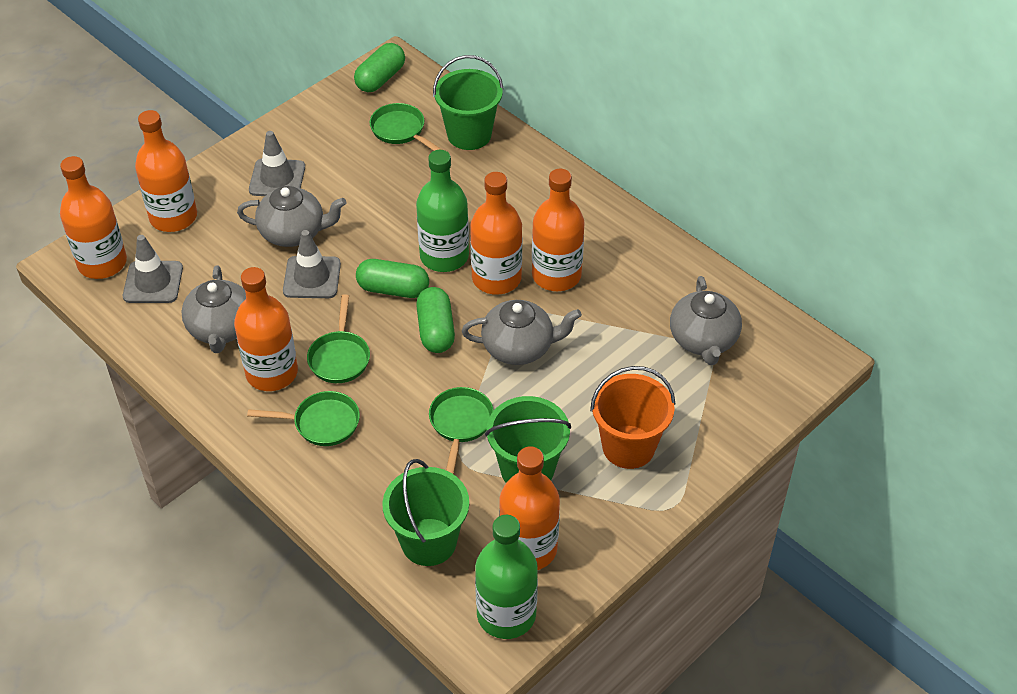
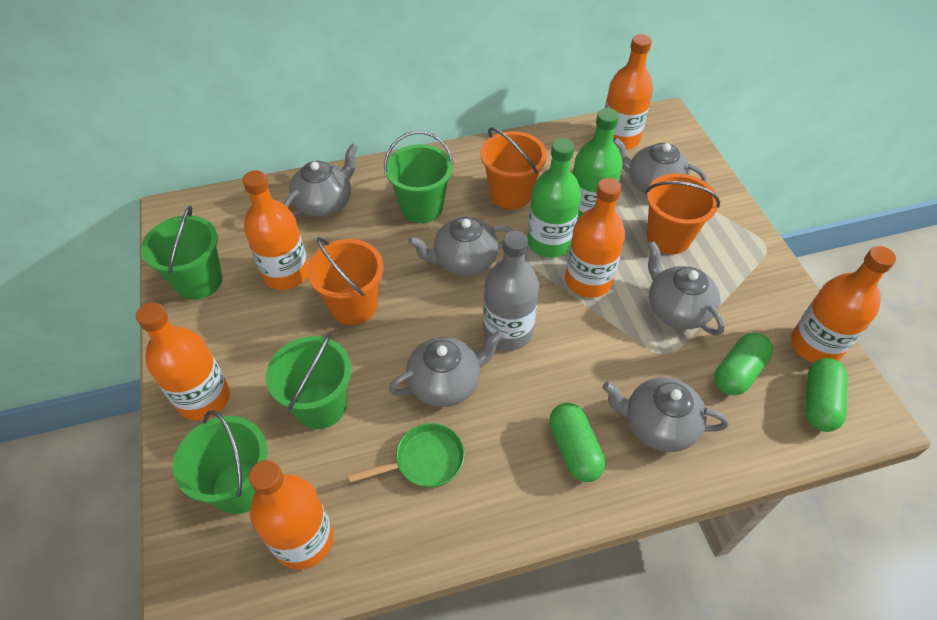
green bucket: [382,459,469,566] [433,55,503,150] [485,396,571,483] = 3 -> [141,205,222,300] [173,410,267,514] [266,333,351,429] [384,131,454,223] = 4
green pan: [247,391,360,446] [307,294,370,383] [369,103,442,151] [429,387,494,474] = 4 -> [348,423,465,488] = 1
grey bottle: none = 0 -> [483,231,539,350] = 1
grey teapot: [181,265,246,353] [237,186,347,247] [462,300,582,365] [670,276,742,365] = 4 -> [284,144,358,217] [389,330,503,407] [408,217,513,276] [602,377,729,452] [613,137,706,195] [648,241,725,336] = 6
grey traffic cone: [123,235,183,303] [249,131,305,196] [283,230,341,298] = 3 -> none = 0
orange bucket: [590,366,675,469] = 1 -> [307,237,383,325] [481,127,547,209] [646,173,720,254] = 3

